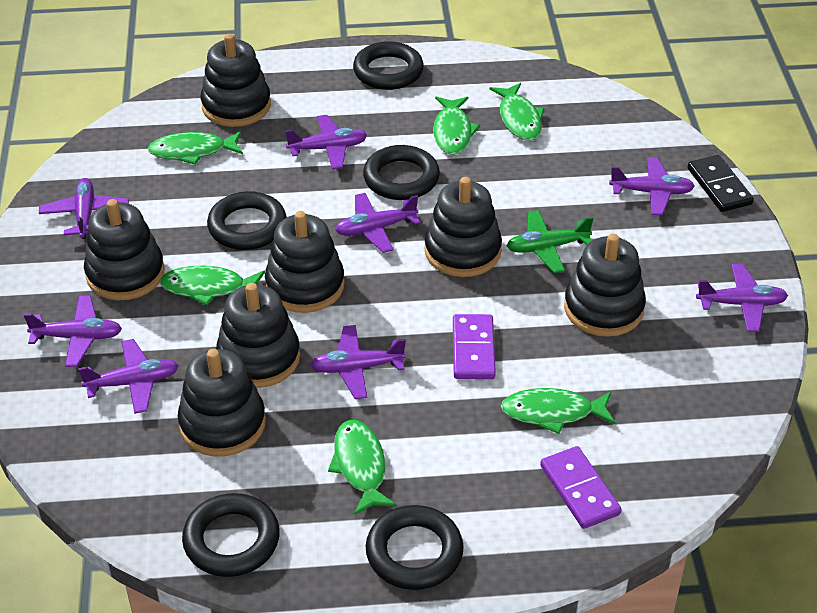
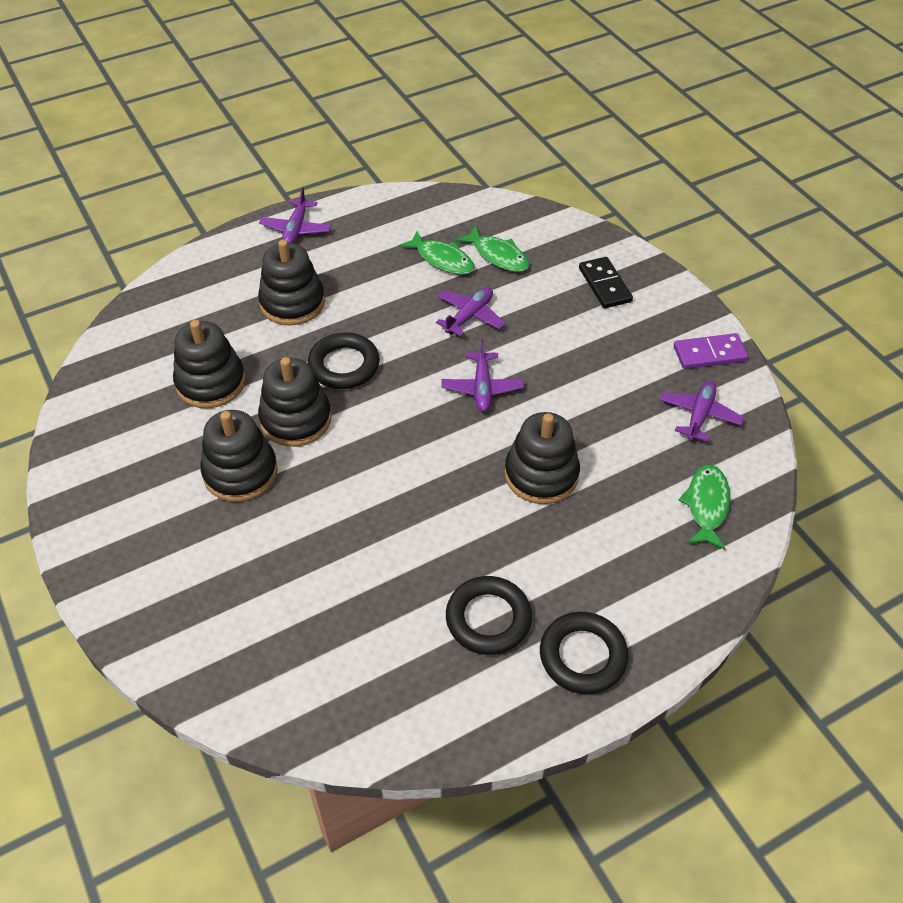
black ring: [182,493,280,577] [207,191,287,250] [353,41,424,90] [363,145,440,200] [366,505,464,590] = 5 -> [308,332,380,389] [446,576,532,655] [540,612,629,694] = 3
black stacking toy: [84,199,165,300] [178,349,266,456] [201,34,271,127] [216,283,300,388] [265,211,345,313] [424,177,502,277] [564,234,646,337] = 7 -> [173,320,245,408] [201,410,278,502] [258,239,325,326] [258,357,331,447] [504,412,580,504] = 5
green fish: [148,131,243,165] [160,266,265,305] [328,420,397,515] [433,97,480,155] [490,83,544,141] [501,388,615,434] = 6 -> [399,231,474,275] [456,225,529,272] [679,465,730,550] = 3
green plane: [507,210,594,273] = 1 -> none = 0
purple domino: [453,314,496,379] [540,446,622,529] = 2 -> [674,333,748,369] = 1
purple plane: [24,296,122,367] [39,178,129,239] [78,339,179,414] [285,115,367,169] [311,325,406,399] [335,193,420,253] [609,157,695,215] [696,264,788,332] = 8 -> [259,187,331,243] [436,287,505,336] [441,339,524,412] [659,380,744,442] = 4

